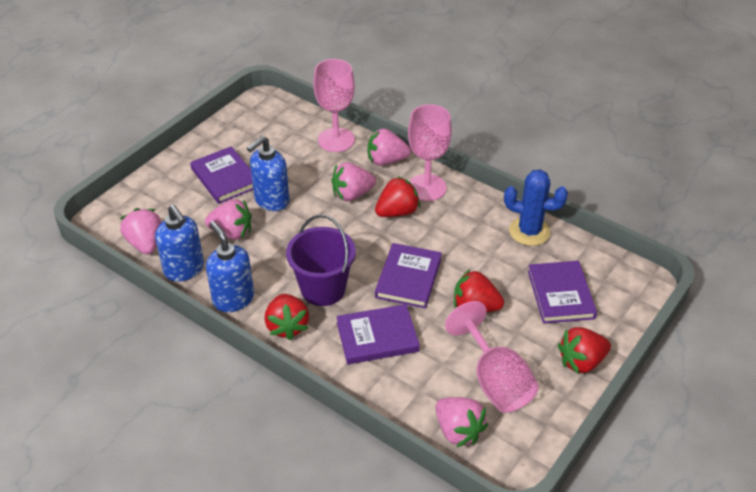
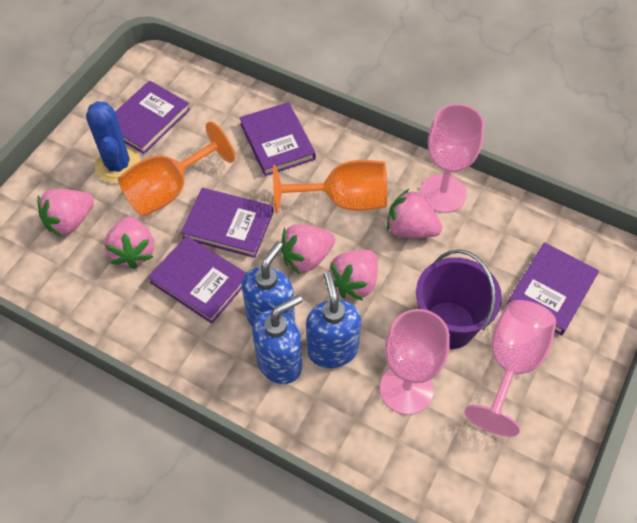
orange goblet: none = 0 -> [118,121,235,217] [273,160,387,213] = 2
purple book: [190,146,253,204] [336,304,420,364] [375,243,442,308] [528,261,597,324] = 4 -> [115,81,190,154] [148,236,246,324] [181,188,274,258] [239,102,316,176] [506,242,599,336] = 5
red strawberry: [265,294,309,340] [375,176,420,217] [454,269,504,312] [558,327,611,374] = 4 -> none = 0

